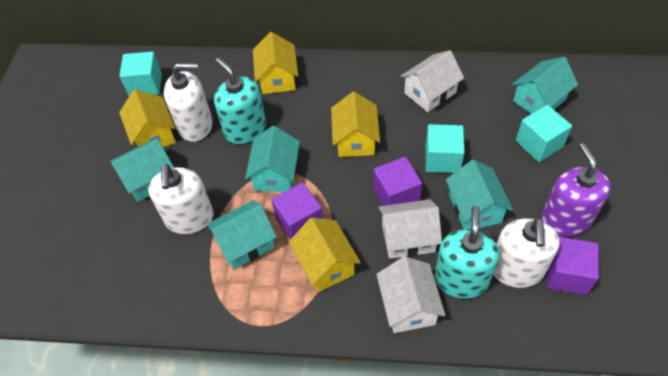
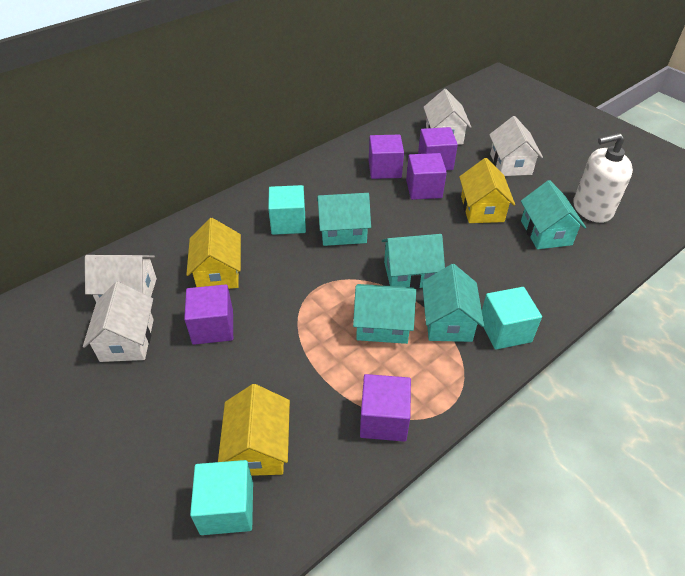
purple cube: [271,182,323,240] [373,157,422,206] [547,237,599,295] = 3 -> [184,284,233,345] [360,374,411,442] [369,135,404,179] [406,153,447,200] [418,127,458,170] = 5
purple soap dispenser: [541,143,611,236] = 1 -> none = 0
turquoise soap dispenser: [214,58,266,144] [434,206,499,299] = 2 -> none = 0
white house: [376,256,445,333] [378,199,442,259] [400,50,464,112] = 3 -> [83,281,154,362] [85,255,157,301] [423,89,471,145] [489,116,543,176] = 4
white soap dispenser: [148,164,214,234] [164,63,213,142] [493,217,560,288] = 3 -> [574,133,633,223] = 1
yellow house: [119,90,176,147] [253,32,298,94] [289,218,361,292] [331,92,380,157] = 4 -> [186,218,241,289] [218,384,290,476] [459,158,515,223] = 3

